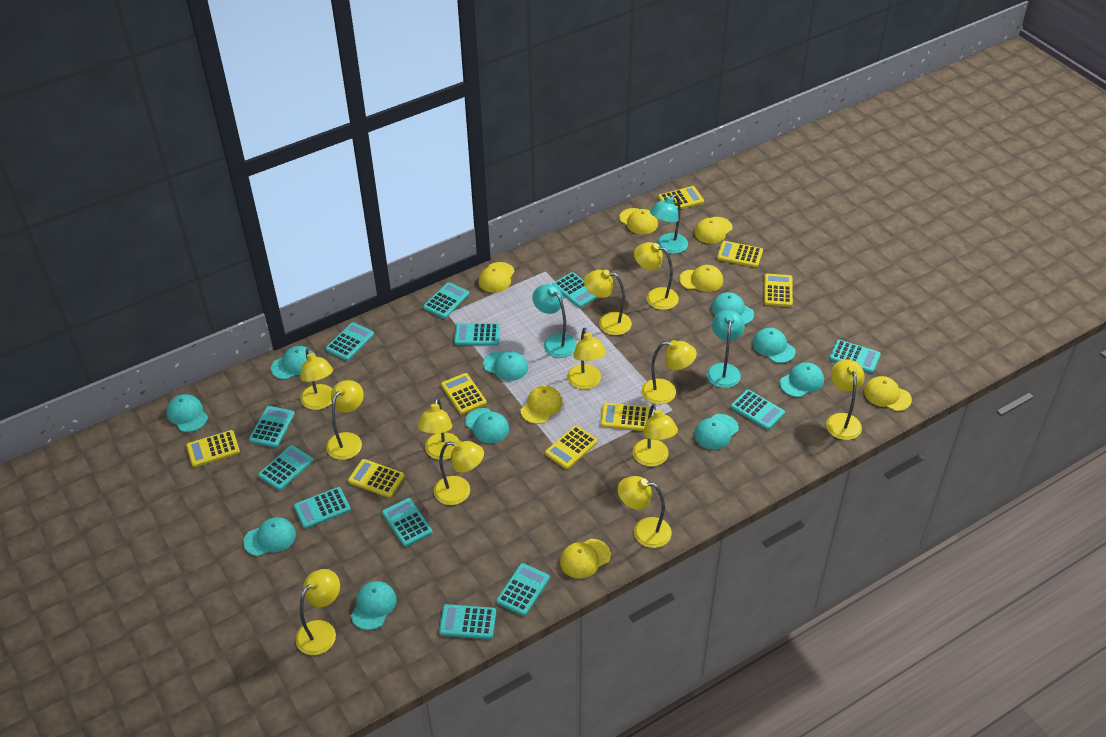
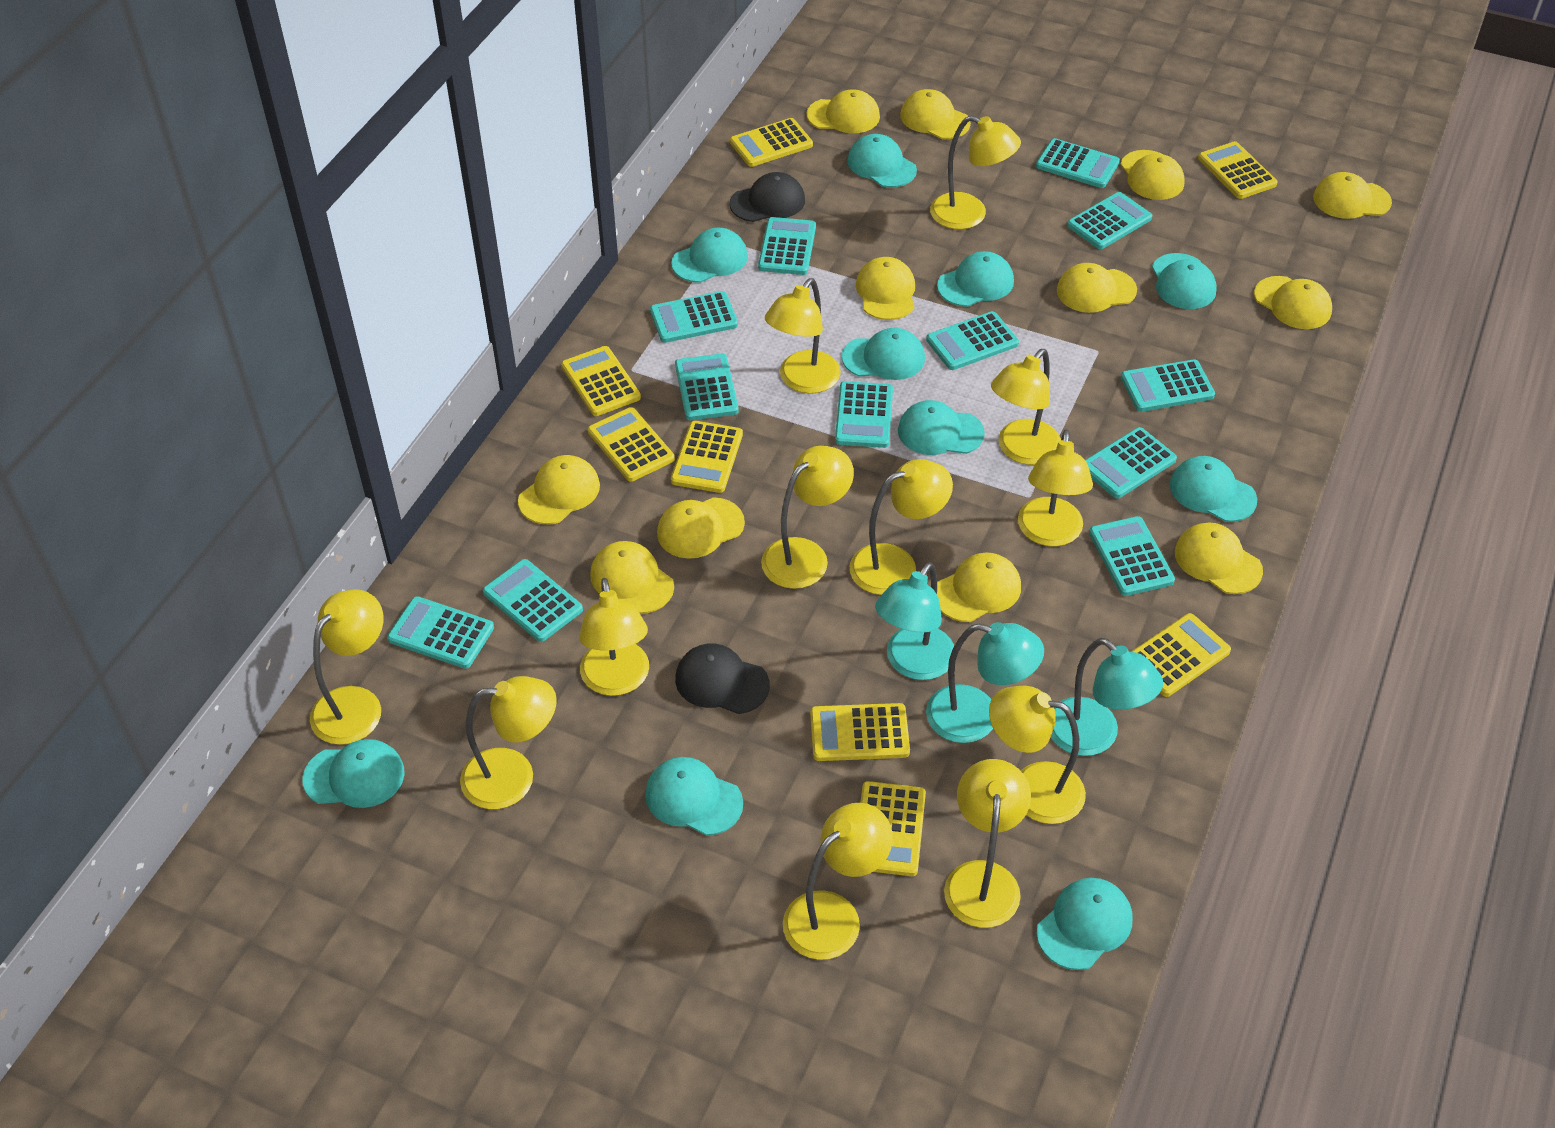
black cap: none = 0 -> [675,644,770,714] [730,172,805,222] = 2
yellow cap: [479,262,515,293] [521,385,562,424] [560,539,611,579] [619,208,658,235] [679,265,723,292] [694,217,733,244] [864,376,912,411] = 7 -> [518,455,600,524] [590,541,674,614] [657,497,745,559] [806,89,880,133] [856,257,915,320] [900,89,971,139] [937,553,1021,622] [1057,263,1137,313] [1120,150,1185,200] [1175,523,1263,594] [1254,276,1332,329] [1313,172,1392,219] = 12

